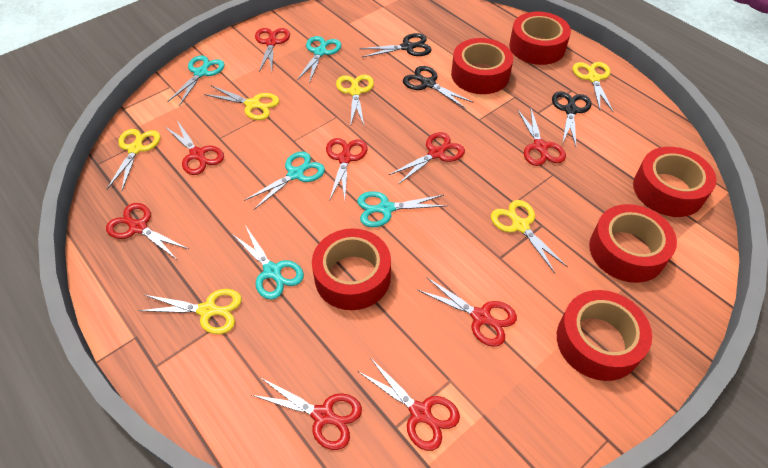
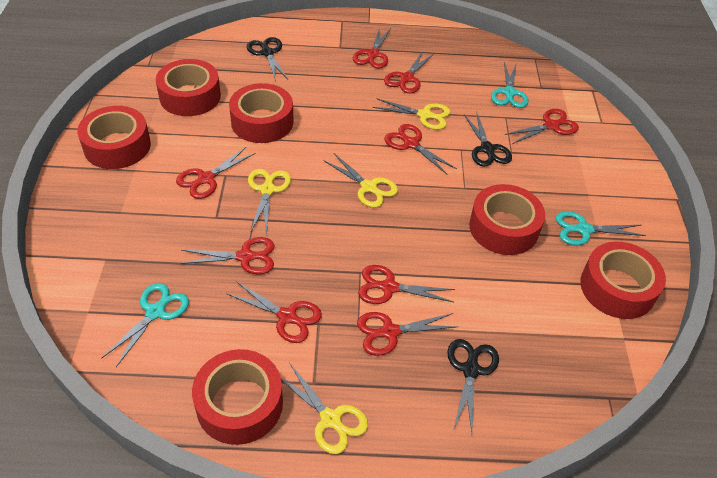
turquoise scissors: [167,55,225,106] [231,225,304,300] [244,152,325,210] [297,36,341,83] [357,191,446,227] = 5 -> [101,283,189,367] [491,62,529,108] [556,211,646,246] = 3
yellow scissors: [107,129,160,190] [138,289,242,334] [204,86,279,120] [336,75,374,127] [491,200,568,273] [573,62,613,112] = 6 -> [248,169,291,234] [281,364,368,454] [323,153,398,208] [373,98,450,130] = 4

